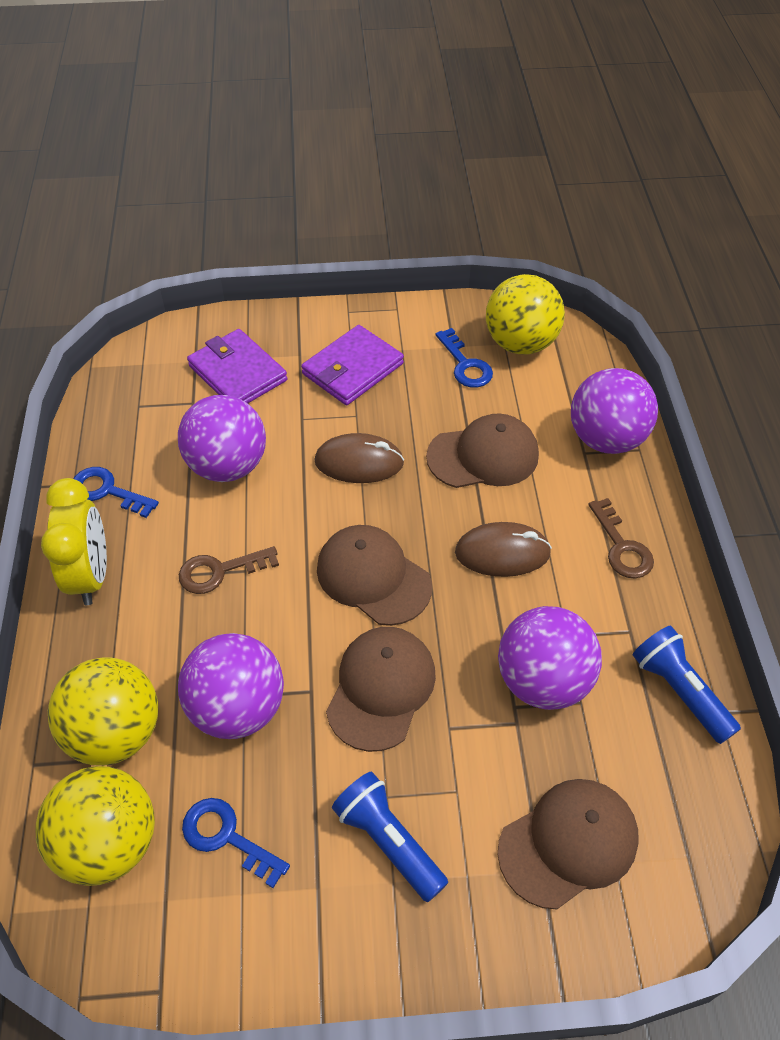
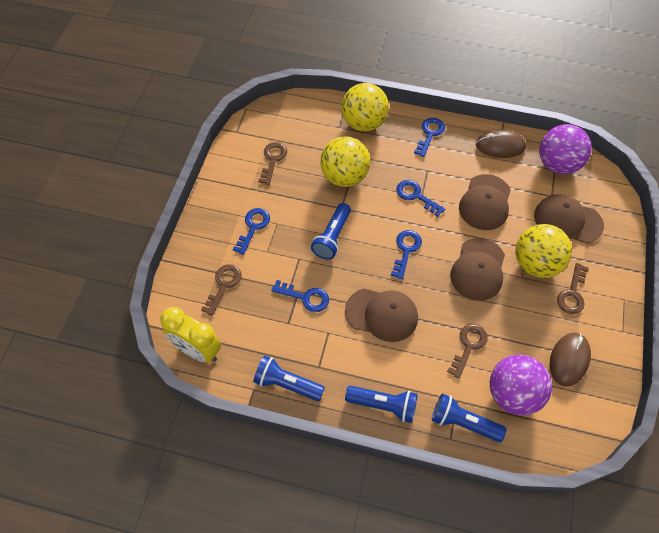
blue flashlight: [332,772,448,902] [633,626,741,744] = 2 -> [253,356,325,401] [311,203,351,260] [345,386,418,423] [432,393,507,442] = 4
blue key: [74,467,159,518] [182,798,290,888] [435,328,493,388] = 3 -> [233,208,270,255] [271,280,329,312] [391,230,422,279] [396,180,445,217] [414,118,445,157] = 5
brown key: [179,546,279,594] [588,498,654,578] = 2 -> [201,264,242,316] [258,142,287,185] [447,324,487,378] [557,263,589,314] = 4
purple ball: [178,395,266,482] [178,633,284,739] [498,606,602,710] [571,368,658,454] = 4 -> [490,355,552,416] [539,124,592,174] = 2
purple wallet: [187,329,287,403] [301,325,404,405] = 2 -> none = 0

